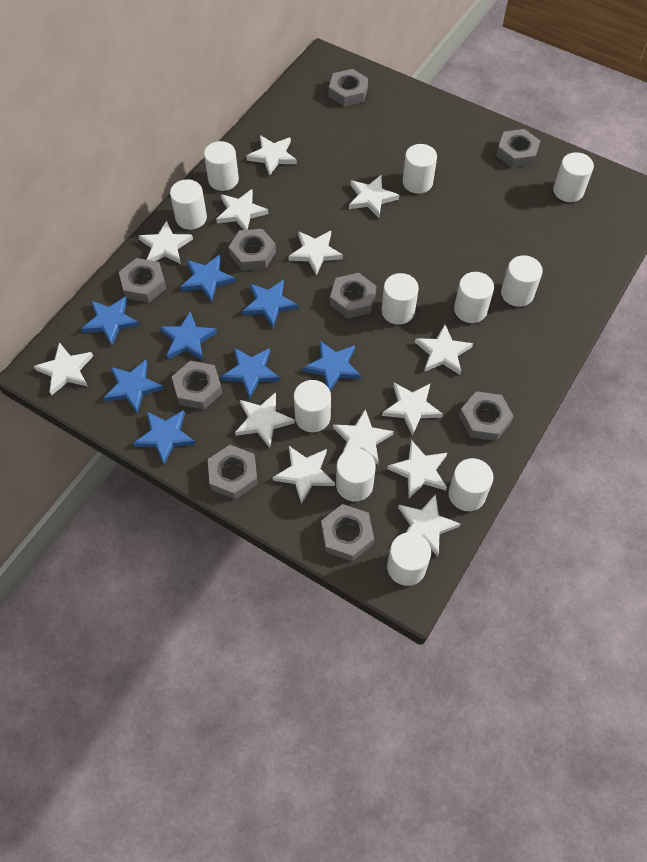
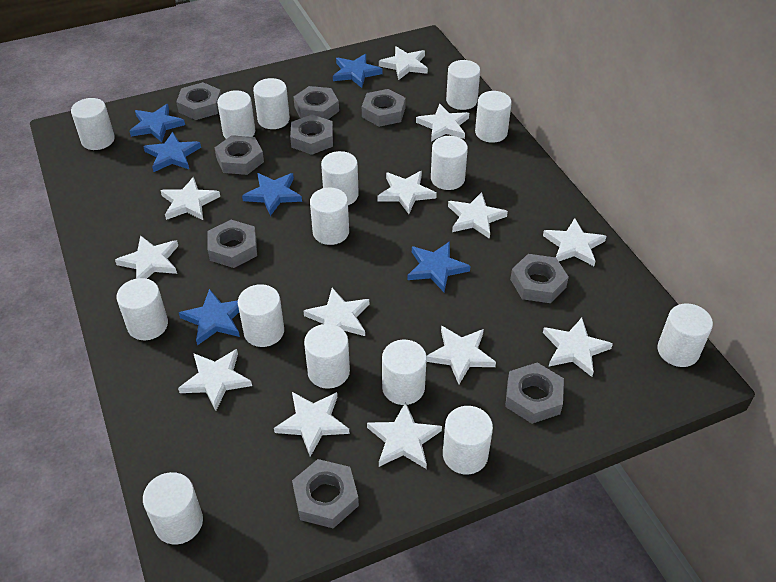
blue star: [81,296,140,345] [103,360,164,414] [133,410,195,465] [160,312,217,360] [180,255,236,302] [221,348,280,399] [242,279,299,328] [303,341,361,390] = 8 -> [129,104,185,142] [143,132,201,172] [179,289,240,345] [242,173,302,216] [333,54,383,88] [407,241,471,292] = 6
white cylinder: [170,179,207,230] [204,141,239,191] [294,380,331,432] [336,449,376,502] [382,273,419,325] [387,532,431,586] [403,144,437,194] [448,458,493,511] [454,272,494,323] [501,255,543,307] [553,152,594,202] = 11 -> [71,98,115,150] [116,278,168,340] [143,472,203,545] [217,90,255,139] [238,284,284,347] [253,78,290,129] [304,324,350,389] [310,188,349,245] [321,151,359,205] [382,339,427,405] [431,136,468,190] [443,406,493,475] [446,60,480,110] [475,91,512,143] [657,303,713,367] = 15

